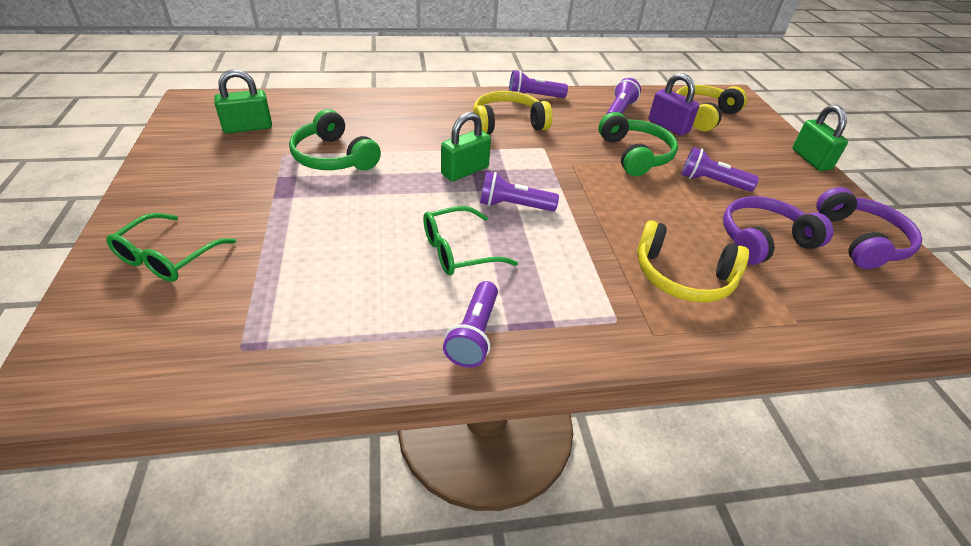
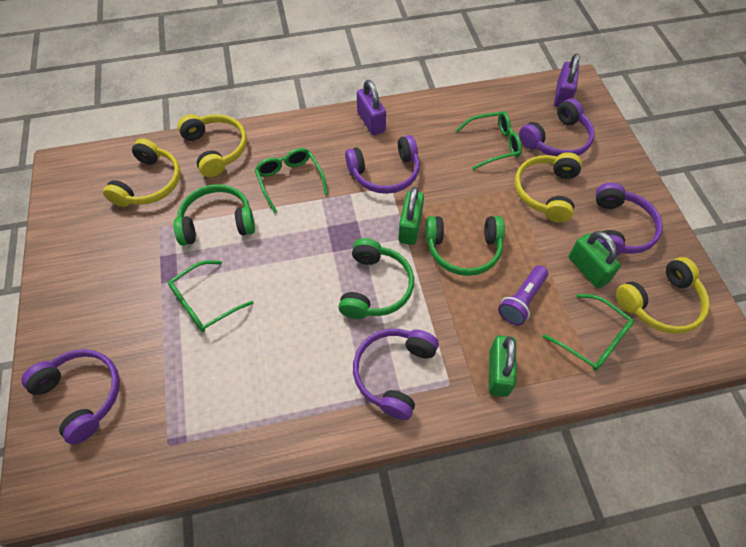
green glasses: [107,213,236,282] [423,206,518,275] = 2 -> [168,260,254,332] [255,148,328,214] [456,111,522,170] [543,294,634,371] = 4
green headphones: [289,109,381,170] [599,112,678,176] = 2 -> [174,184,255,246] [339,238,414,319] [425,216,505,276] = 3
purple flashlight: [443,281,498,368] [480,171,559,211] [509,70,568,98] [606,78,641,115] [681,147,759,192] = 5 -> [498,265,548,325] = 1
purple headphones: [723,196,834,265] [816,187,922,269] = 2 -> [21,349,120,445] [345,135,420,194] [353,329,439,420] [519,99,595,156] [596,182,663,255] = 5
purple padlock: [648,73,699,136] = 1 -> [357,80,386,135] [554,54,579,107] = 2
yellow headphones: [473,91,553,135] [637,220,749,303] [676,85,747,132] = 3 -> [103,138,180,207] [178,114,247,177] [515,152,582,223] [616,257,710,334] = 4

